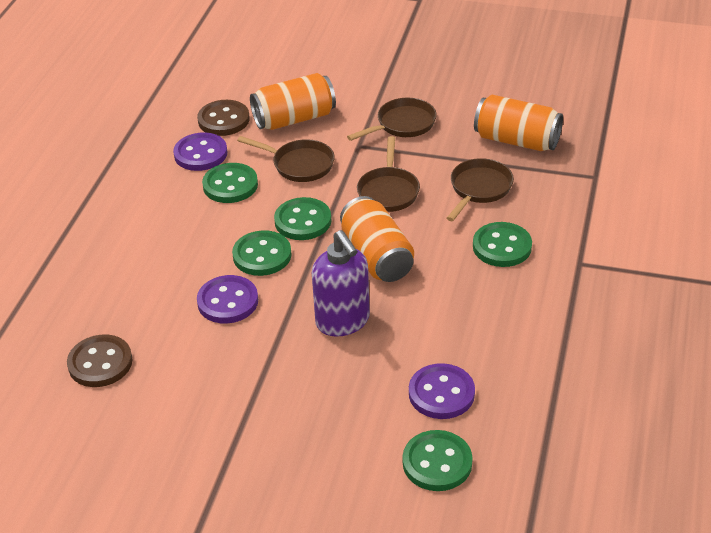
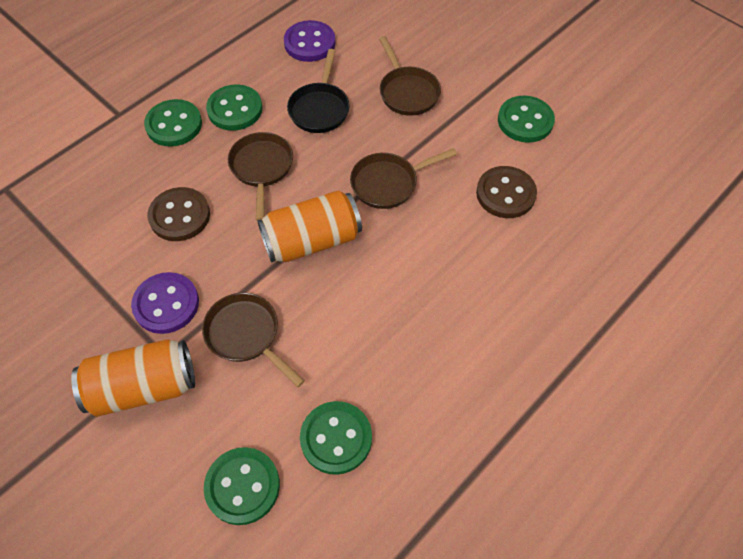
black pan: none = 0 -> [287,49,350,133] = 1
orange can: [250,73,336,130] [340,196,414,282] [474,95,563,151] = 3 -> [71,339,195,417] [257,190,362,262] = 2
purple button: [173,132,227,171] [197,275,258,323] [409,363,475,419] = 3 -> [131,272,199,334] [284,20,336,62] = 2
purple soap dispenser: [312,230,370,337] = 1 -> none = 0

